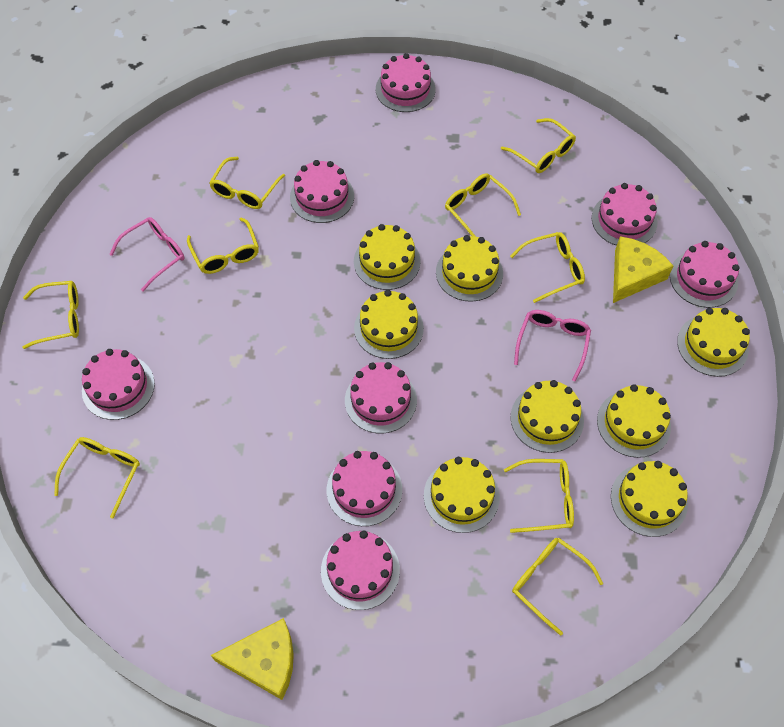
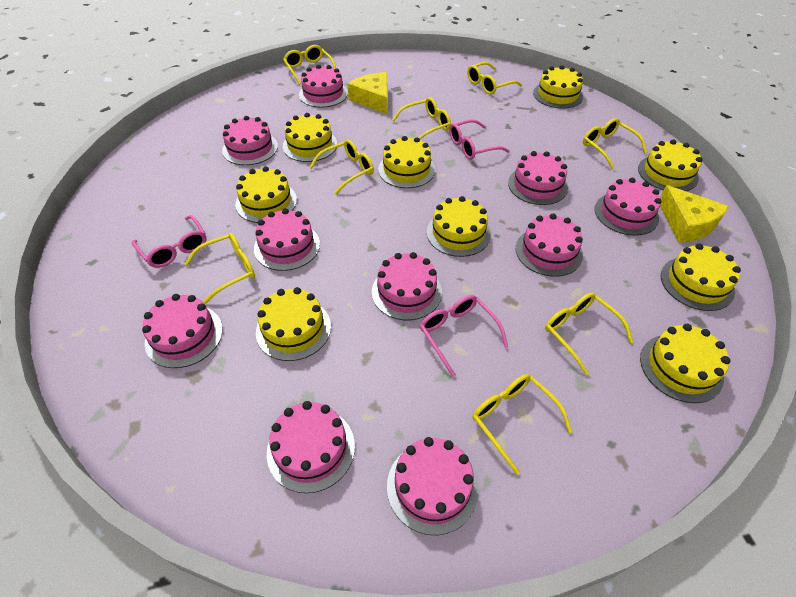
pink cake: [82,349,155,420] [290,160,354,223] [321,530,400,610] [327,451,402,526] [345,362,417,433] [376,53,436,112] [592,183,657,246] [670,241,740,308] = 8 -> [142,294,223,368] [222,116,278,165] [254,208,320,271] [267,401,355,493] [299,65,348,108] [372,252,442,320] [387,437,479,535] [508,151,568,205] [516,213,583,277] [595,178,662,236] = 10
pink glasses: [110,217,185,291] [514,310,591,381] = 2 -> [132,215,207,268] [420,295,508,377] [449,119,510,160] = 3
yellow cake: [354,224,421,290] [354,290,424,359] [424,457,500,533] [436,235,503,302] [511,380,584,453] [597,384,671,458] [611,461,688,537] [677,308,750,377] = 8 -> [235,167,297,223] [256,287,331,361] [283,113,337,162] [378,136,435,188] [427,196,491,257] [533,65,583,109] [638,139,702,191] [640,324,730,403] [661,243,741,311] = 9
yellow glasses: [22,281,79,349] [54,437,140,518] [187,218,259,274] [209,157,285,209] [445,173,521,237] [501,118,576,173] [504,459,574,533] [510,232,585,303] [512,537,603,636] = 9 -> [185,233,255,304] [283,45,336,85] [309,139,374,194] [392,97,451,140] [467,62,522,95] [472,374,572,475] [545,292,634,375] [583,118,647,169] = 8

